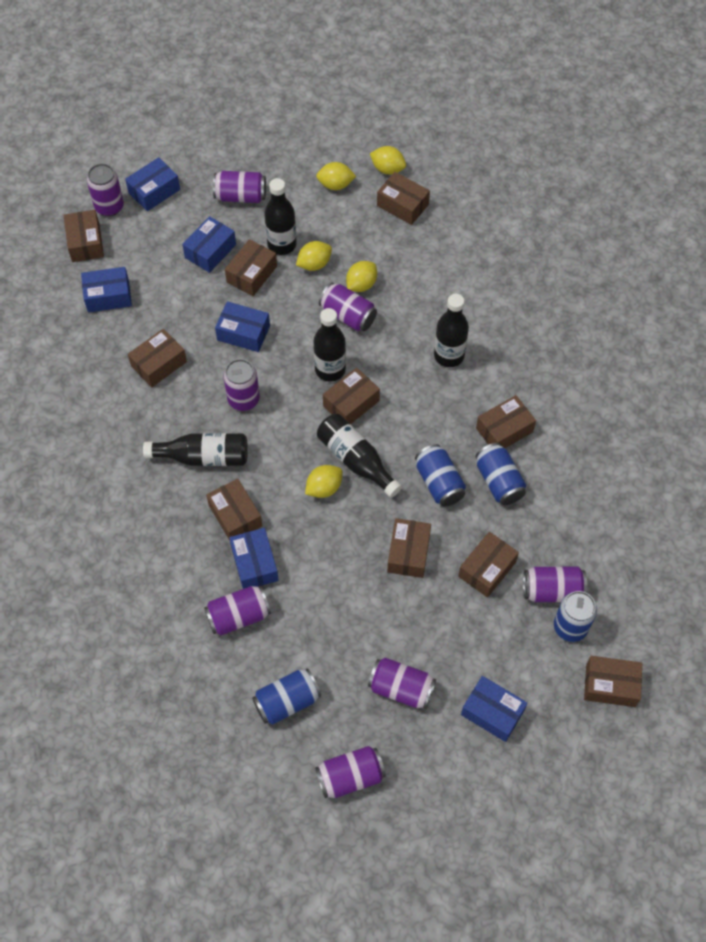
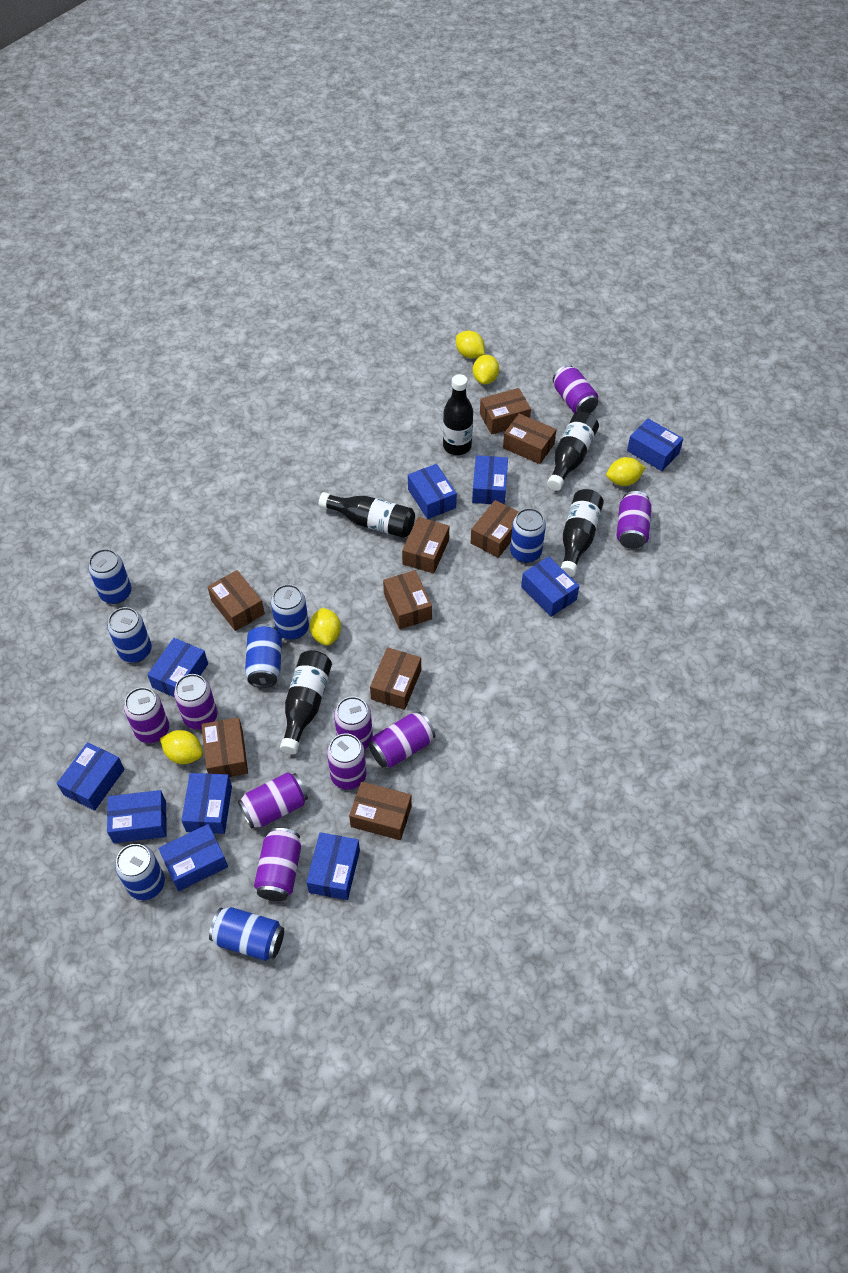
blue box: [81,267,132,313] [125,157,180,211] [182,216,236,273] [215,301,270,352] [229,528,279,589] [461,676,527,742] = 6 -> [57,742,125,811] [107,790,167,843] [147,638,208,698] [158,824,228,892] [181,773,232,834] [306,832,360,900] [408,464,457,519] [472,455,508,505] [521,556,579,617] [627,419,683,471] = 10
blue can: [252,668,321,724] [415,444,466,507] [476,443,526,505] [554,591,597,642] = 4 -> [88,549,132,604] [108,607,152,663] [115,844,165,900] [209,907,284,961] [245,624,282,688] [271,584,309,640] [510,508,546,563] = 7
brown box: [63,210,104,262] [128,329,187,387] [206,479,262,540] [225,239,277,296] [323,368,380,424] [377,172,430,225] [387,518,431,578] [458,532,519,598] [476,395,536,448] [584,656,642,707] = 10 -> [201,717,248,777] [208,570,265,631] [349,782,412,840] [370,647,421,710] [383,570,432,629] [402,517,449,574] [471,500,518,558] [480,388,531,435] [503,413,556,464] = 9
purple can: [87,164,124,216] [204,586,271,635] [213,171,266,203] [224,359,260,411] [315,746,386,798] [319,283,377,331] [368,658,436,709] [523,566,587,602] = 8 -> [124,687,169,743] [174,674,217,730] [238,772,308,829] [254,828,301,901] [327,733,367,790] [334,697,373,750] [369,712,435,768] [553,365,598,414] [617,491,652,549] = 9

